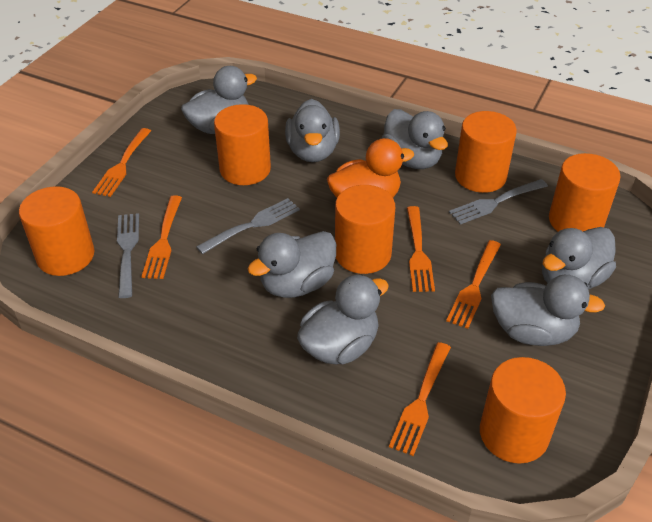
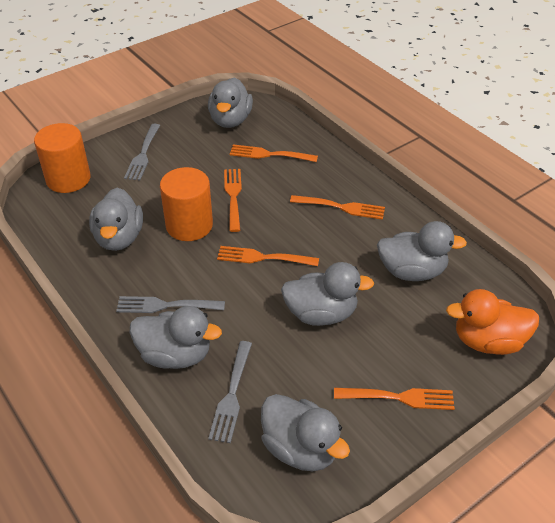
grey duck: [181,66,257,134] [248,231,336,298] [285,99,340,162] [297,274,389,365] [381,109,448,169] [491,275,605,346] [542,227,616,290] = 7 -> [89,188,143,251] [129,306,222,369] [208,78,253,128] [261,394,350,471] [281,262,374,326] [377,221,467,281] = 6
orange cylinder: [19,186,94,276] [214,104,271,185] [335,185,395,274] [455,111,517,193] [480,357,566,464] [549,153,621,232] = 6 -> [34,123,91,193] [160,167,213,241] = 2

